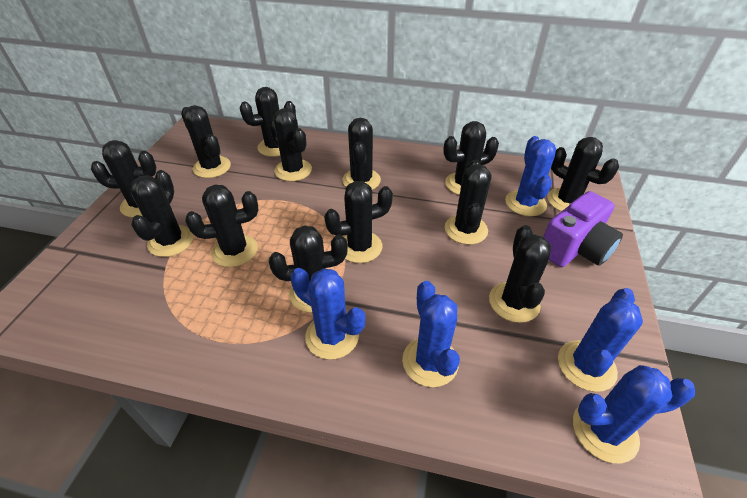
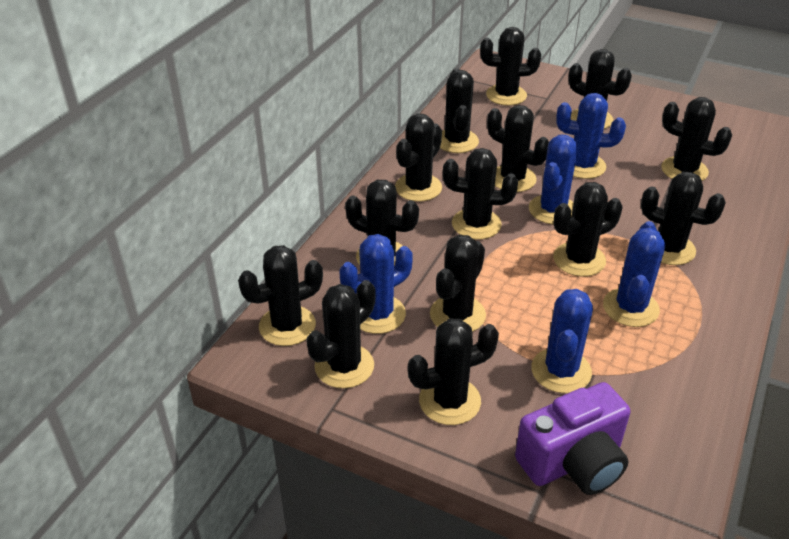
black cactus: [91,140,156,218] [130,170,193,257] [181,105,231,178] [185,185,258,267] [240,87,296,157] [269,108,312,181] [269,225,348,313] [324,181,393,263] [342,118,381,190] [443,121,499,195] [445,160,491,245] [489,225,551,323] [547,137,619,211] = 13 -> [238,245,323,346] [306,280,376,388] [345,180,419,266] [395,114,442,202] [408,318,499,425] [430,235,486,332] [440,68,479,153] [443,148,518,240] [480,27,541,106] [487,105,549,192] [553,182,622,277] [568,49,632,129] [641,172,726,265] [661,97,732,181] = 14

